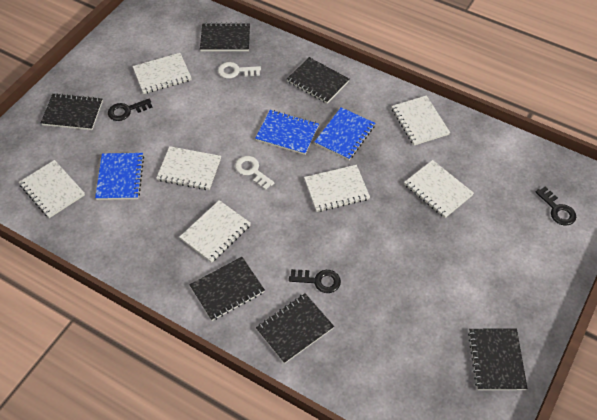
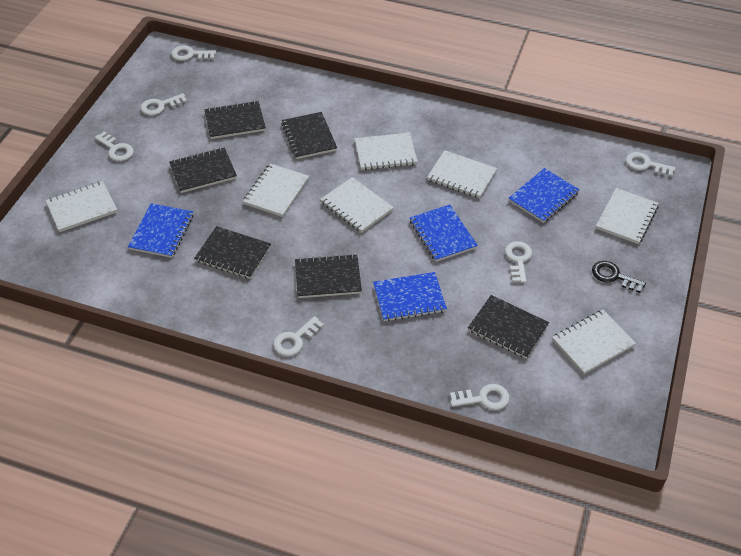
black key: [108,99,153,121] [289,269,341,293] [535,186,576,226] = 3 -> [592,261,646,293] = 1
blue notebook: [95,153,144,200] [255,110,319,155] [315,108,375,160] = 3 -> [128,203,193,258] [373,272,447,322] [410,205,478,262] [509,168,580,223] = 4
white key: [218,62,261,79] [235,156,274,190] = 2 -> [95,131,134,161] [140,93,187,116] [171,46,216,61] [273,316,324,356] [450,384,510,410] [505,241,532,283] [626,152,676,176] = 7

